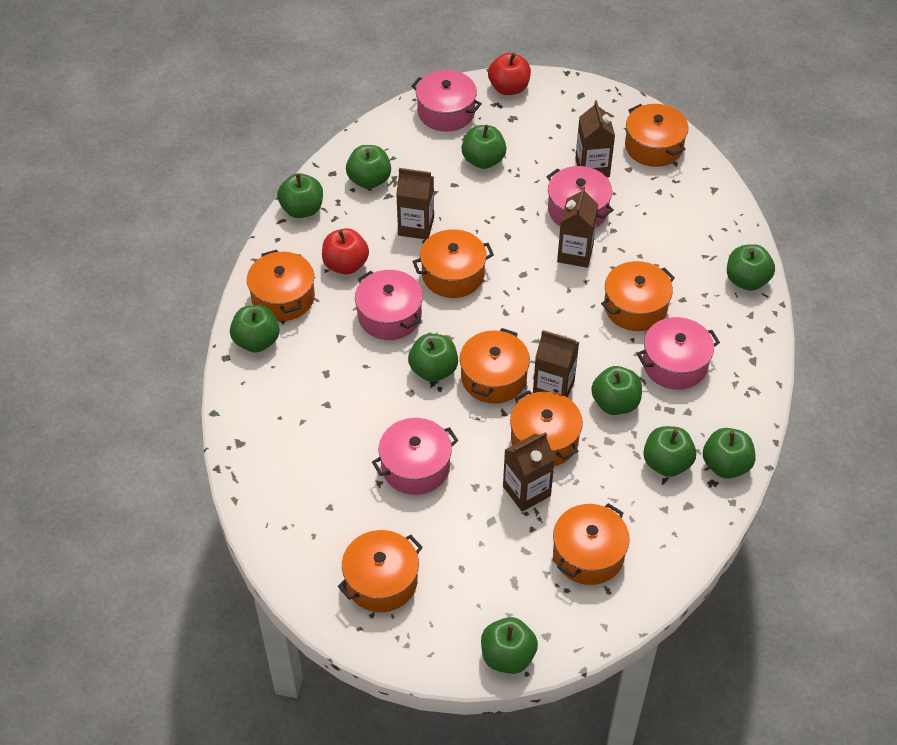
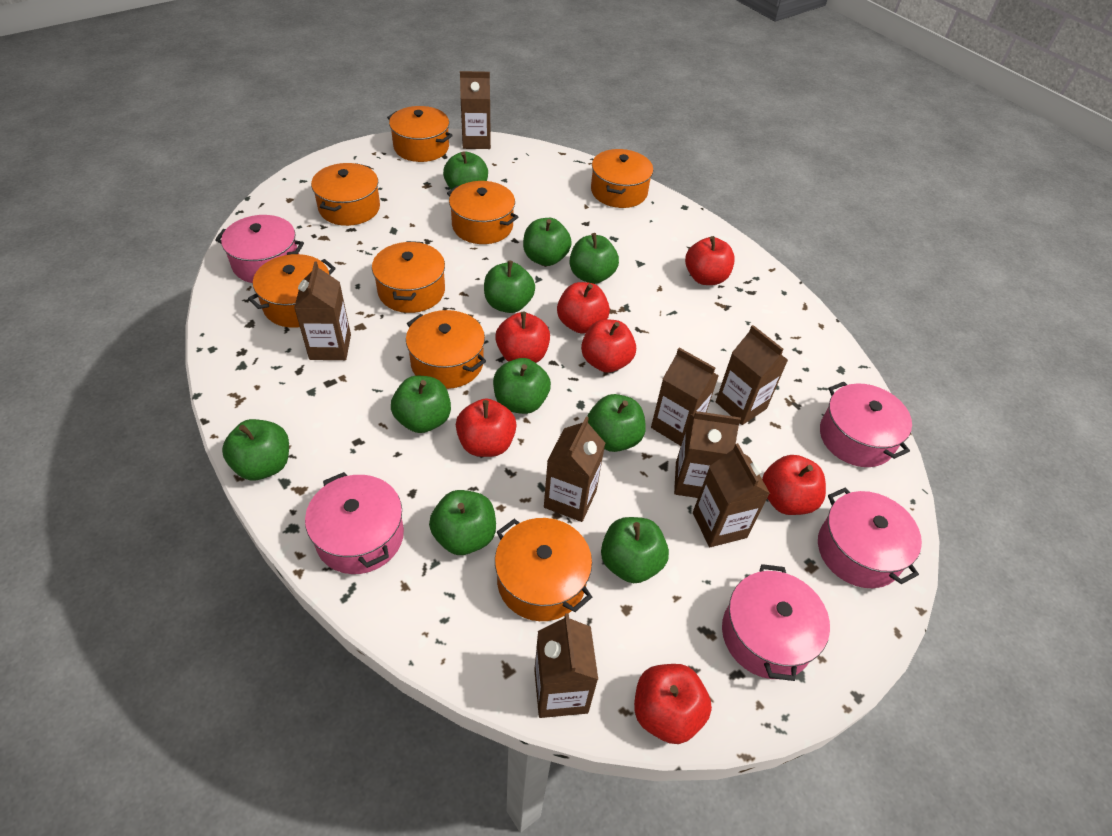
brown carton: [396,168,434,240] [503,432,555,512] [533,330,579,398] [557,186,598,268] [575,100,615,177] = 5 -> [294,261,351,360] [460,71,491,149] [534,613,598,718] [544,416,605,522] [651,347,719,446] [674,411,741,498] [693,443,770,547] [716,325,788,425] = 8
red apple: [322,228,369,274] [488,53,531,95] = 2 -> [456,399,517,457] [495,312,550,363] [557,282,610,334] [581,319,636,373] [634,664,712,744] [685,236,735,285] [762,455,826,515] = 7

